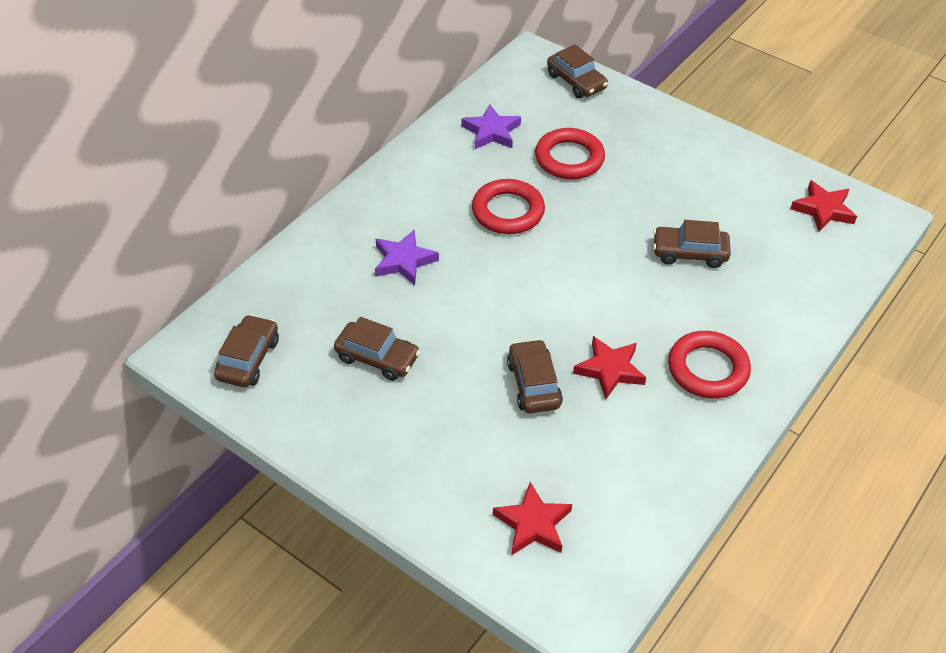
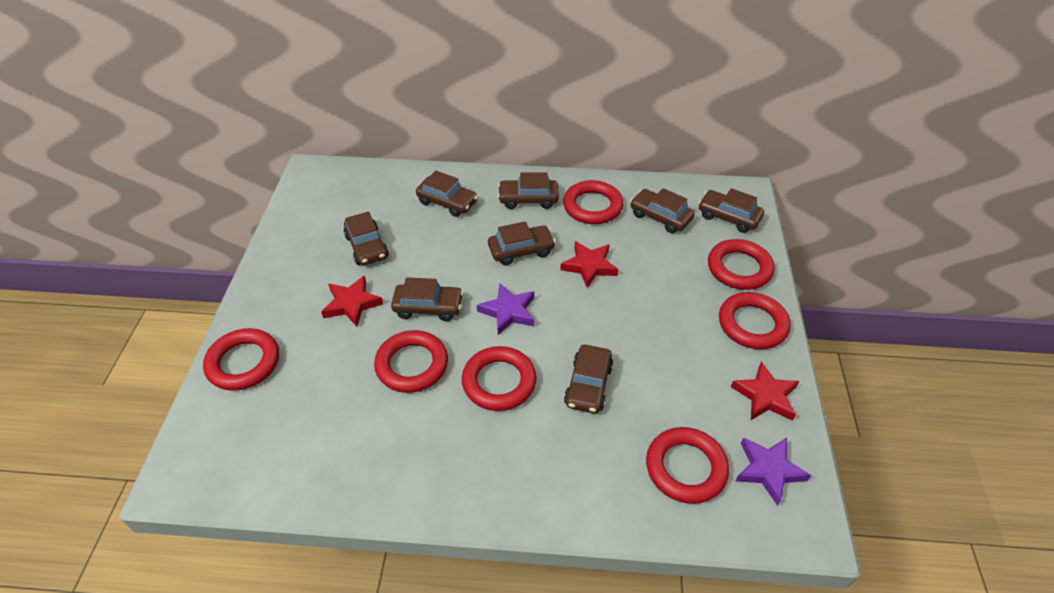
brown car: [214,314,279,387] [334,317,420,381] [507,339,563,413] [547,44,608,98] [653,220,731,268] = 5 -> [344,212,389,265] [391,277,464,321] [416,171,478,217] [488,221,556,265] [498,172,559,209] [564,345,613,414] [630,188,695,233] [698,188,764,233] = 8
red ring: [472,179,545,234] [535,128,605,179] [668,331,751,399] = 3 -> [203,328,279,391] [374,330,448,393] [462,346,537,411] [563,180,623,224] [646,427,729,504] [708,239,774,290] [719,292,791,349] = 7

